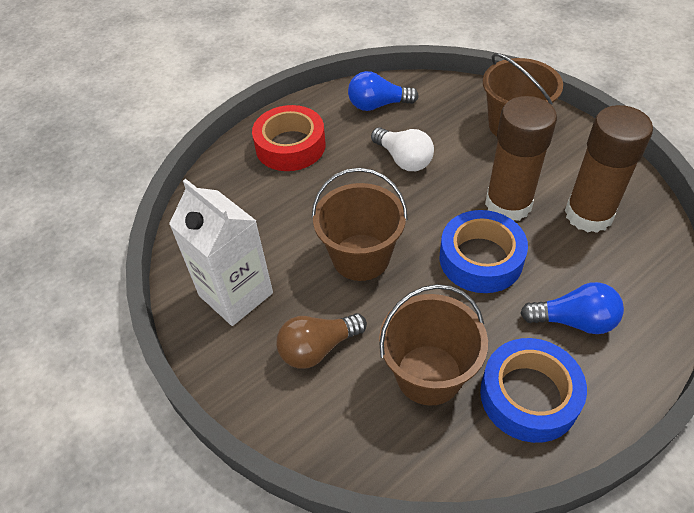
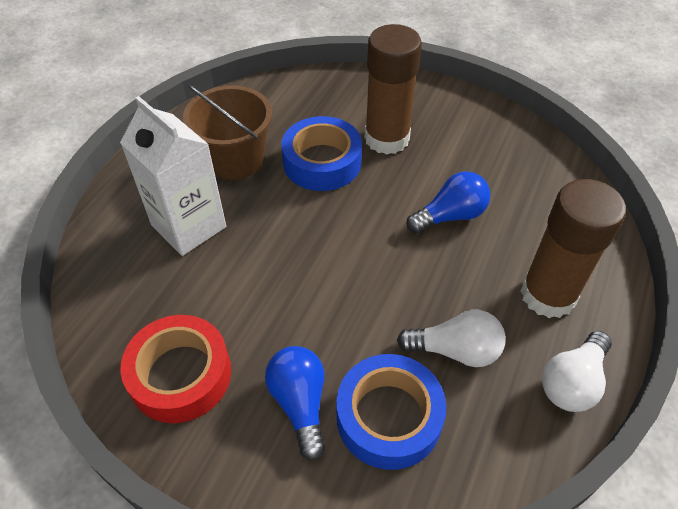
brown bucket: [312,168,408,281] [379,284,488,406] [483,53,563,136] = 3 -> [183,84,272,180] = 1
brown light bulb: [276,313,367,369] = 1 -> none = 0
white light bulb: [371,127,434,171] = 1 -> [397,310,506,367] [542,331,612,412] = 2

